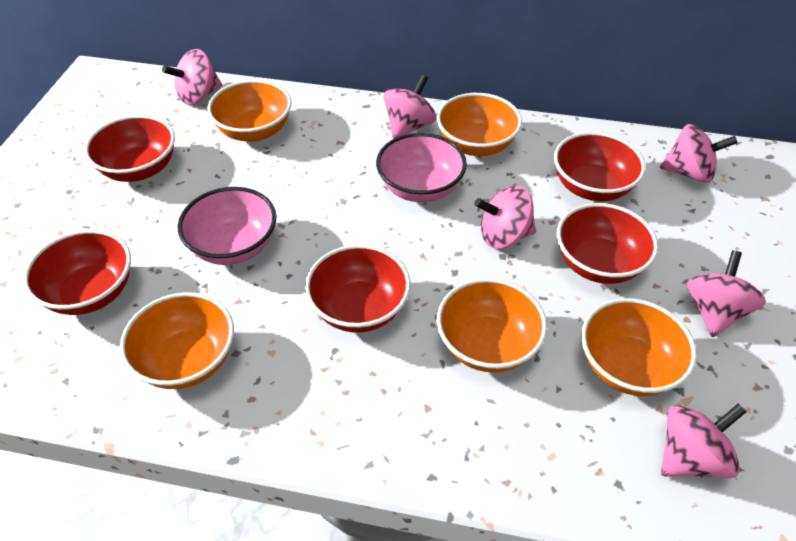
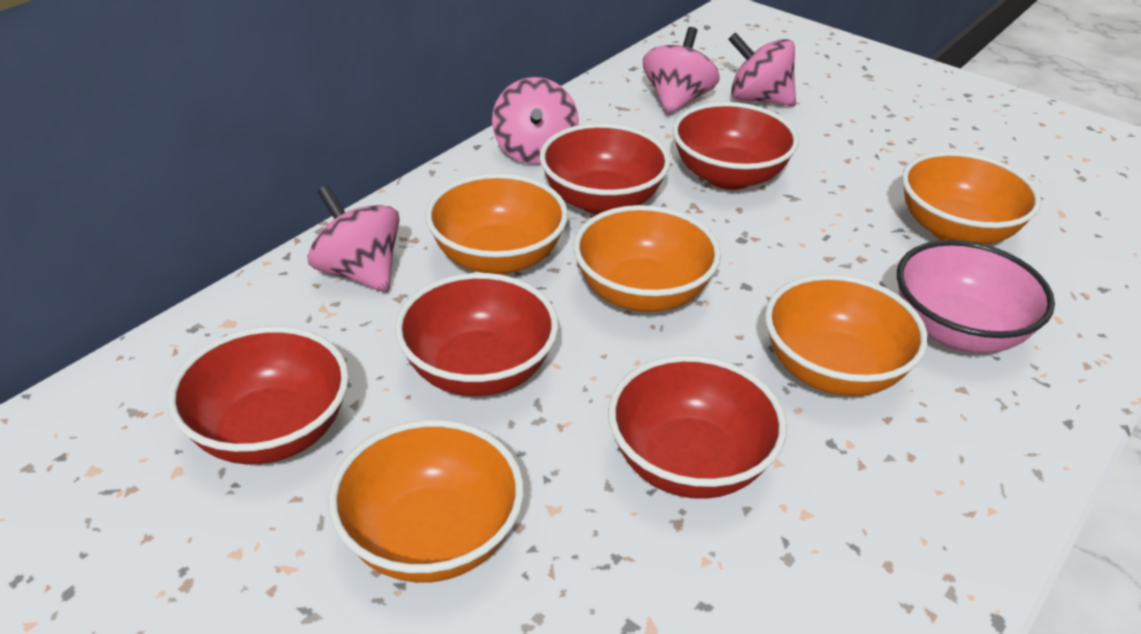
pink bowl: [178,187,276,265] [376,133,467,202] = 2 -> [897,240,1055,353] = 1
pink spinning top: [162,49,222,105] [383,75,436,139] [475,185,536,249] [660,124,737,183] [661,404,746,478] [686,250,766,337] = 6 -> [308,185,400,292] [492,77,579,165] [643,27,720,115] [728,32,796,106] = 4

